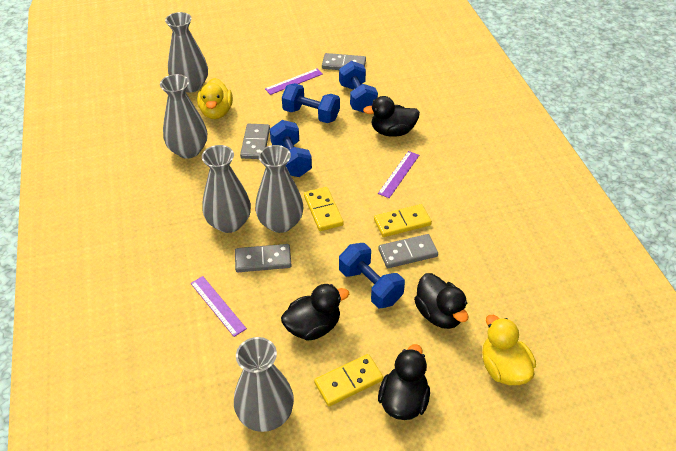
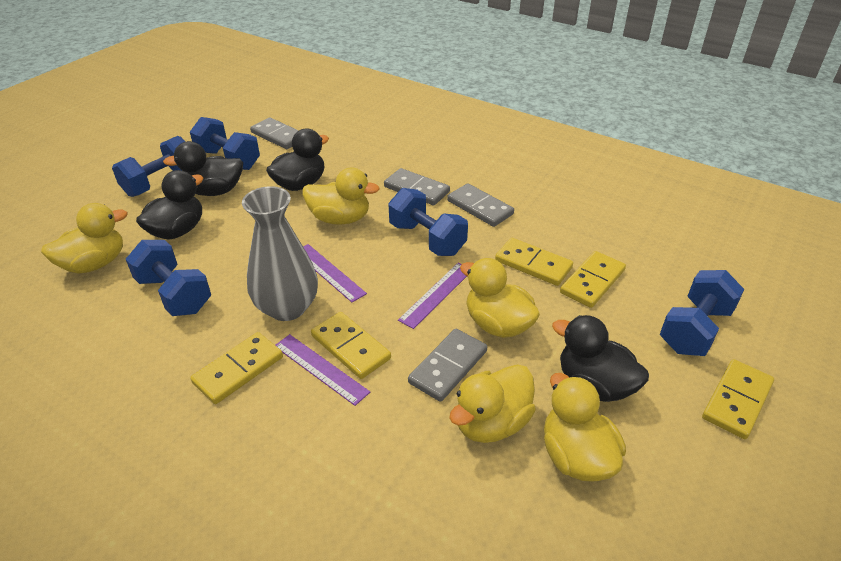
blue dumbbell: [270,120,312,177] [282,83,340,123] [339,61,378,113] [339,243,405,308] = 4 -> [112,136,185,197] [126,240,211,316] [190,117,260,170] [388,188,468,256] [660,270,744,356] = 5
grey vase: [160,74,207,159] [165,12,208,93] [202,145,251,233] [234,337,294,432] [255,145,303,233] = 5 -> [242,186,318,321] = 1
yellow domino: [304,187,344,231] [314,354,383,406] [374,204,432,237] = 3 -> [190,332,283,404] [311,312,391,379] [495,238,573,286] [560,251,626,308] [702,359,774,439] = 5
yellow duck: [197,78,233,119] [482,315,536,385] = 2 -> [41,203,127,274] [303,168,380,225] [449,364,536,443] [460,258,540,338] [544,373,626,482] = 5

